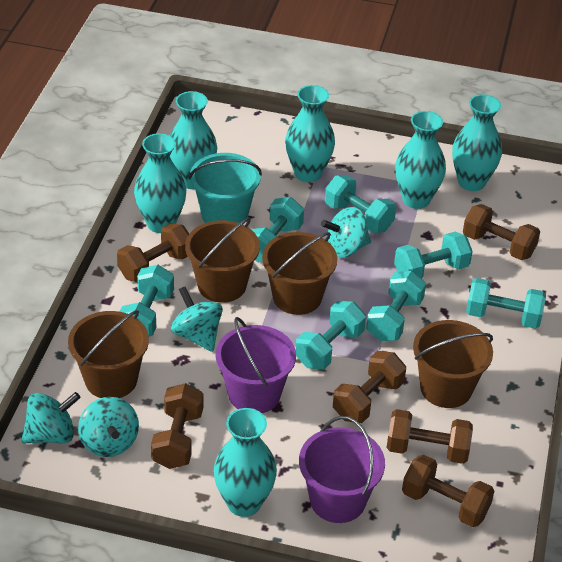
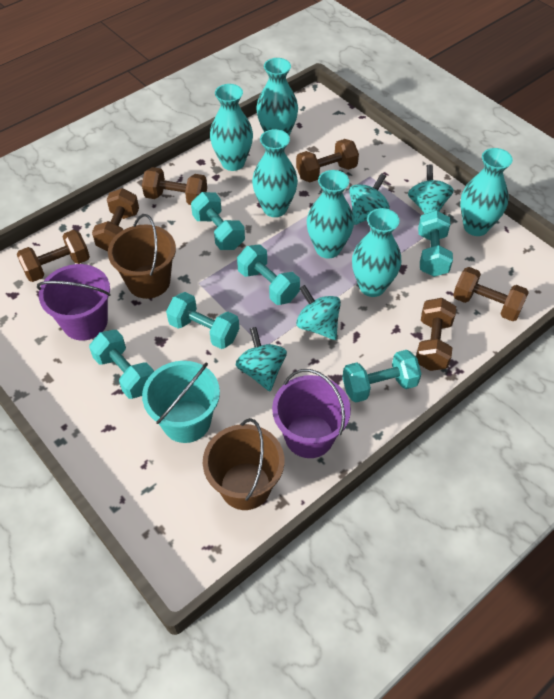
brown bucket: [68,310,149,398] [185,218,260,303] [262,232,337,315] [413,320,493,408] = 4 -> [108,214,176,299] [203,418,284,510] = 2
turquoise dumbbell: [120,265,174,337] [251,197,304,262] [296,301,366,370] [325,175,396,233] [366,271,426,341] [394,232,473,279] [466,278,546,329] = 7 -> [89,330,154,399] [166,292,239,349] [191,192,245,250] [237,244,300,305] [342,350,421,402] [418,210,453,277] = 6

